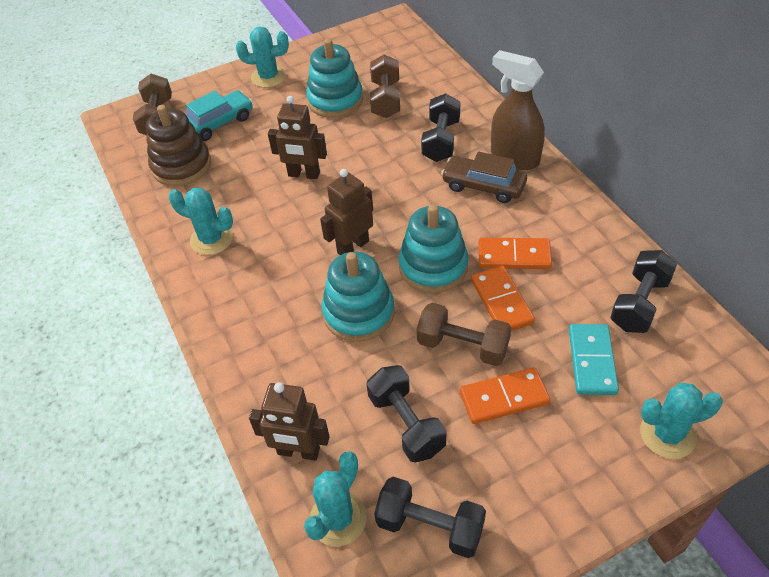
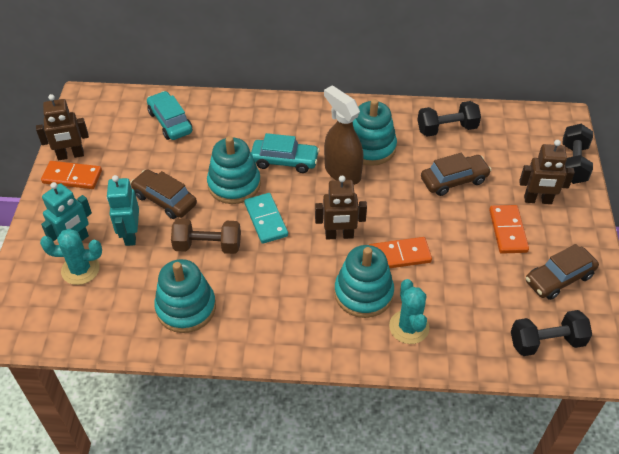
black dumbbell: [367,365,446,463] [374,477,486,558] [421,93,461,162] [610,250,677,333] = 4 -> [417,101,481,137] [511,310,592,356] [563,124,593,184] = 3
brown car: [441,152,527,203] = 1 -> [130,169,197,219] [421,153,491,196] [526,244,599,300] = 3
brown dumbbell: [133,74,172,135] [370,55,400,118] [417,303,511,366] = 3 -> [171,218,241,254] = 1
brown stacking toy: [146,105,211,186] = 1 -> none = 0
turquoise cactus: [169,187,233,255] [236,27,289,88] [304,451,367,547] [640,383,723,459] = 4 -> [40,229,102,285] [389,279,429,344] = 2
turquoise car: [186,90,253,141] = 1 -> [147,91,192,140] [251,133,319,173] = 2
turquoise robot: none = 0 -> [41,182,92,242] [107,175,139,246] = 2
turquoise stacking toy: [306,39,363,118] [322,252,395,342] [398,204,469,293] = 3 -> [154,259,216,333] [207,136,261,204] [334,245,394,318] [353,99,397,166] = 4

